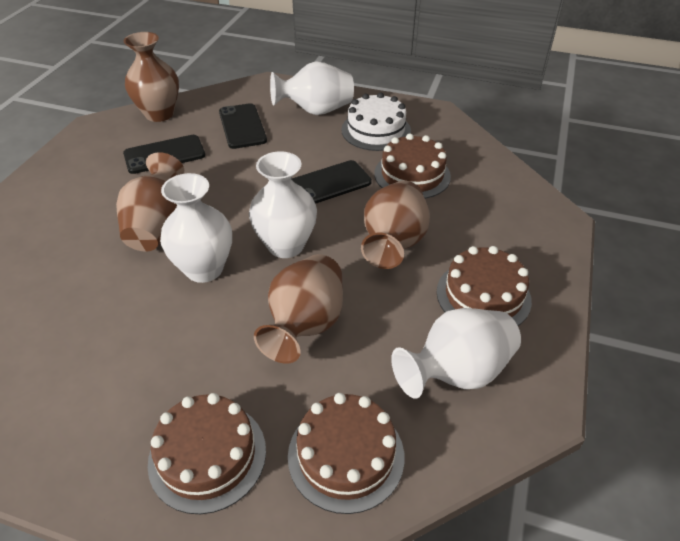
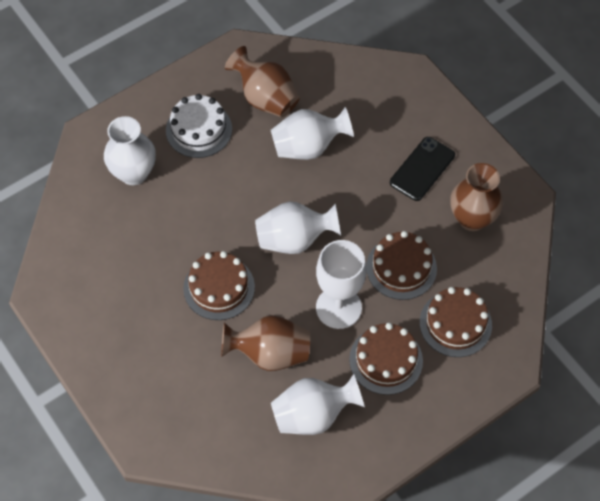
black phone: [123,135,205,174] [219,103,267,149] [292,160,372,204] = 3 -> [390,137,455,201] = 1
brown vase: [116,152,184,252] [124,32,179,122] [254,254,343,364] [361,181,430,269] = 4 -> [221,315,310,371] [225,46,300,117] [450,163,504,231] = 3
white goblet: none = 0 -> [316,240,367,329] = 1

